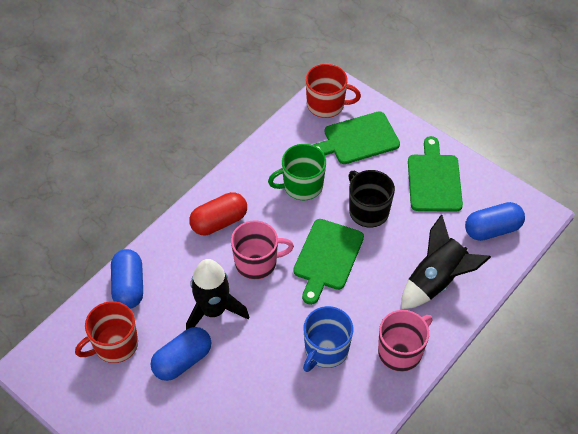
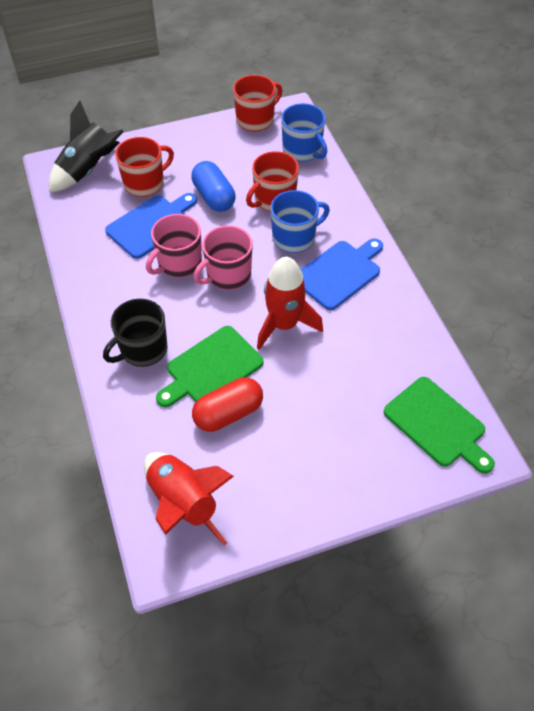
black rocket: [186,259,249,330] [401,215,491,309] = 2 -> [49,100,124,192] = 1
blue capsule: [111,249,143,309] [150,327,211,381] [465,202,525,241] = 3 -> [191,161,235,212] = 1
blue cutting board: none = 0 -> [105,193,197,259] [300,238,383,310] = 2
blue mug: [303,306,353,372] = 1 -> [271,190,330,253] [281,103,327,162] = 2
green cutting board: [293,219,364,305] [313,111,400,164] [408,136,463,212] = 3 -> [156,326,263,407] [384,377,495,474] = 2
green mug: [268,144,326,200] = 1 -> none = 0
red mug: [75,301,138,363] [306,64,361,118] = 2 -> [115,137,174,197] [233,75,282,132] [246,151,299,212] = 3
red rocket: none = 0 -> [144,452,234,546] [257,257,323,350] = 2

